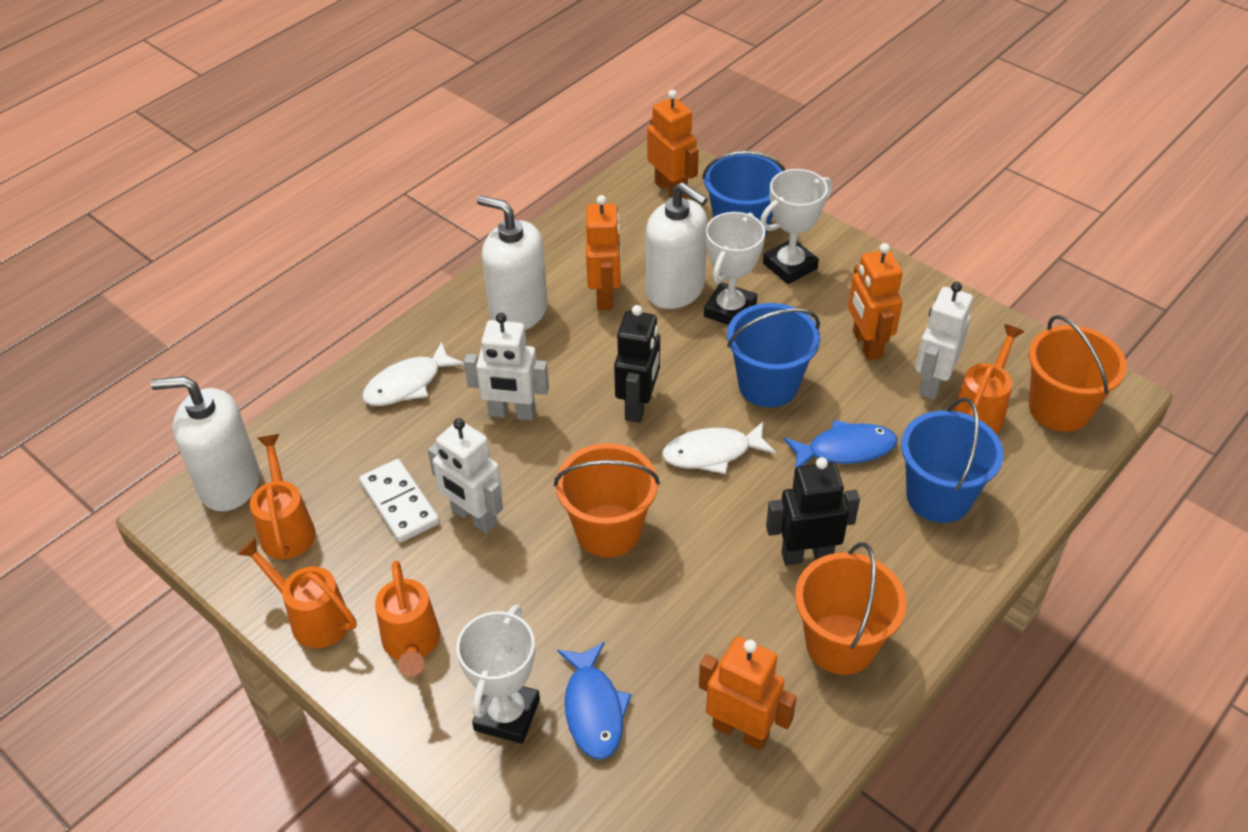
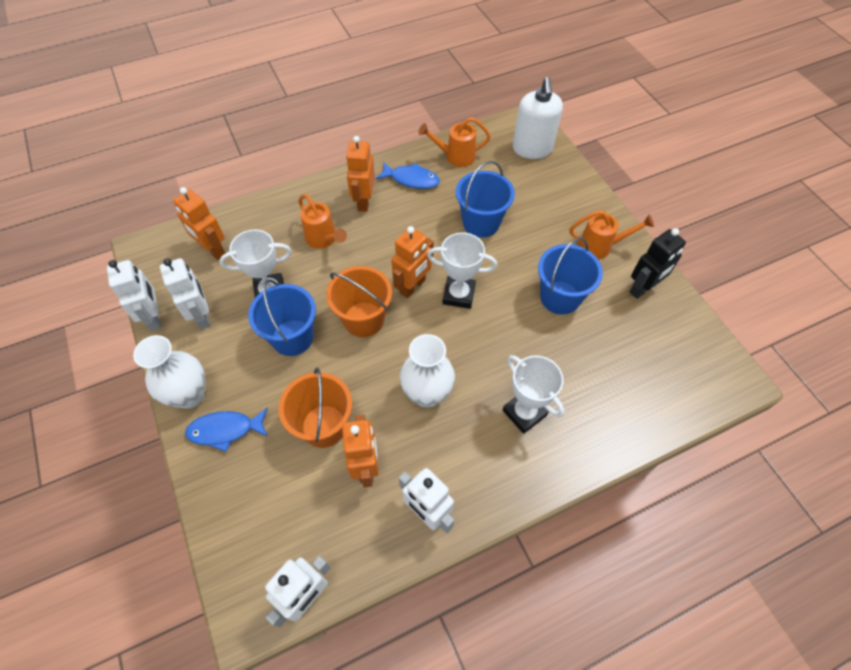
black robot: [614,305,660,423] [766,457,860,566] = 2 -> [630,228,686,299] = 1
orange bucket: [554,443,660,558] [795,542,906,675] [1029,315,1127,432] = 3 -> [279,367,352,448] [326,266,392,337] = 2
orange watering can: [237,538,357,648] [250,434,316,559] [375,561,440,676] [953,324,1024,434] = 4 -> [298,194,347,249] [419,117,491,167] [569,210,654,259] = 3
white domino: [359,459,440,543] = 1 -> none = 0
white fish: [362,341,464,406] [662,422,776,474] = 2 -> none = 0
white robot: [428,418,503,533] [464,313,549,421] [915,282,973,400] = 3 -> [107,260,162,331] [160,258,211,329] [265,556,331,627] [398,468,454,533] = 4
white soap dispenser: [151,376,260,512] [477,195,548,330] [646,182,708,309] = 3 -> [513,77,563,159] = 1
white vase: none = 0 -> [133,335,205,409] [400,334,455,407] = 2

